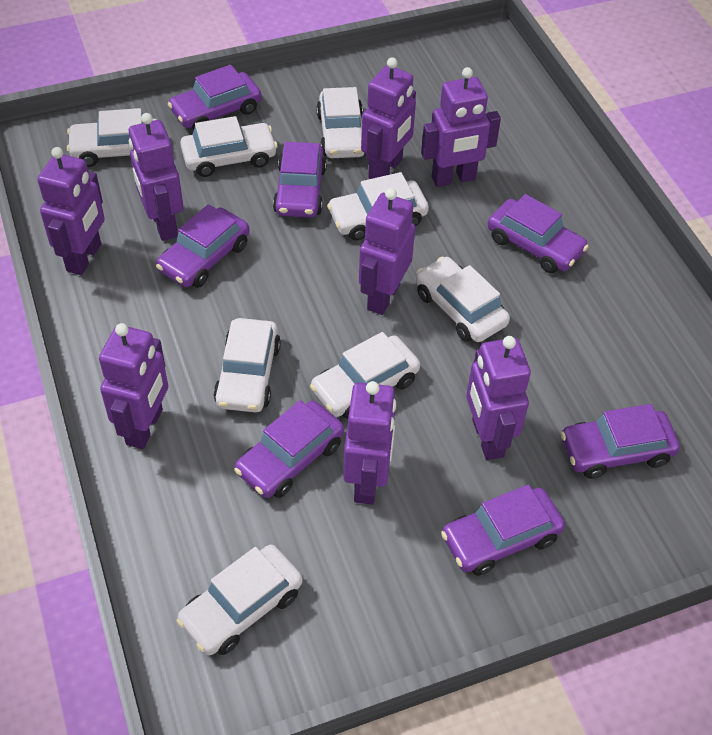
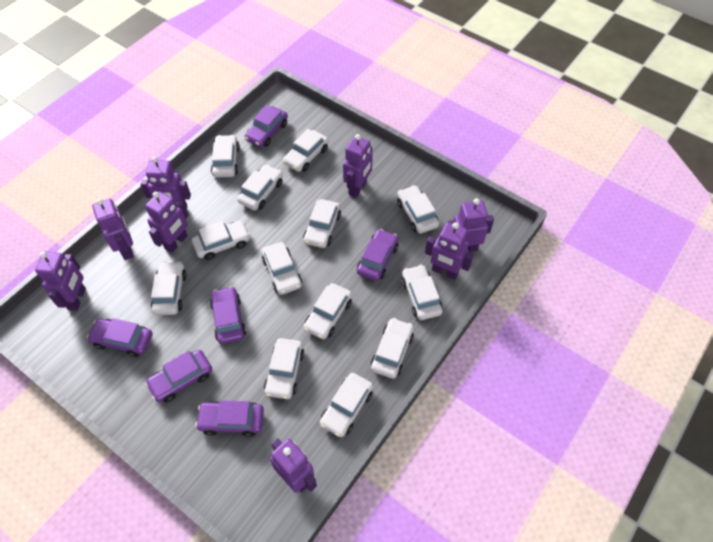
purple car: [156,204,250,288] [168,65,262,130] [234,400,344,498] [273,142,327,218] [441,485,565,576] [488,194,589,273] [561,404,680,479] = 7 -> [87,318,153,357] [145,350,212,403] [195,400,264,437] [210,286,246,344] [245,105,288,147] [357,229,398,281] = 6
white car: [67,108,158,167] [177,545,303,655] [180,116,278,177] [213,318,281,412] [310,332,420,419] [316,87,366,158] [327,172,429,240] [416,256,510,342] = 8 -> [151,262,187,315] [192,220,250,260] [211,135,240,178] [237,164,283,210] [262,242,302,295] [264,338,304,399] [283,129,329,172] [303,199,341,248] [304,283,352,339] [320,373,373,437] [371,318,414,379] [397,185,439,234] [401,264,443,320] = 13

